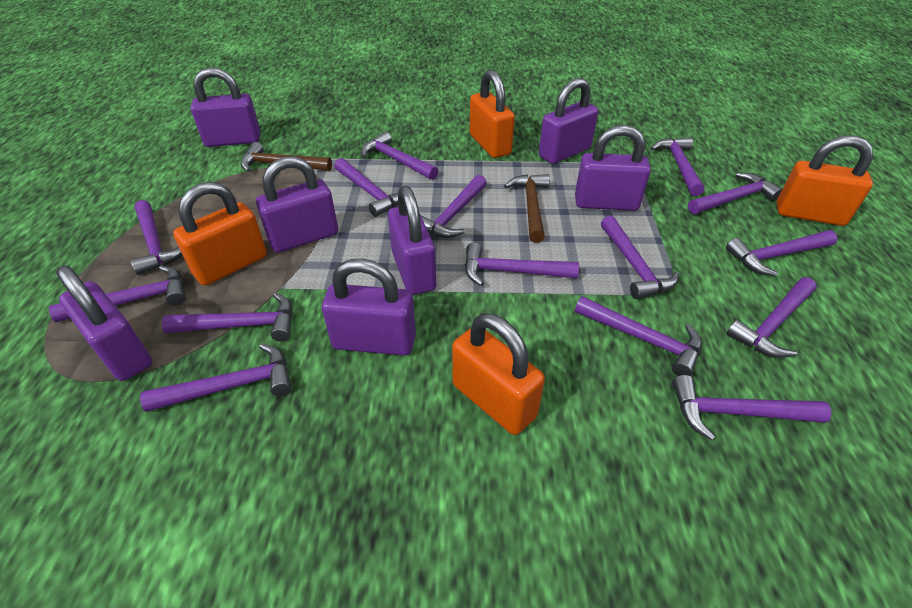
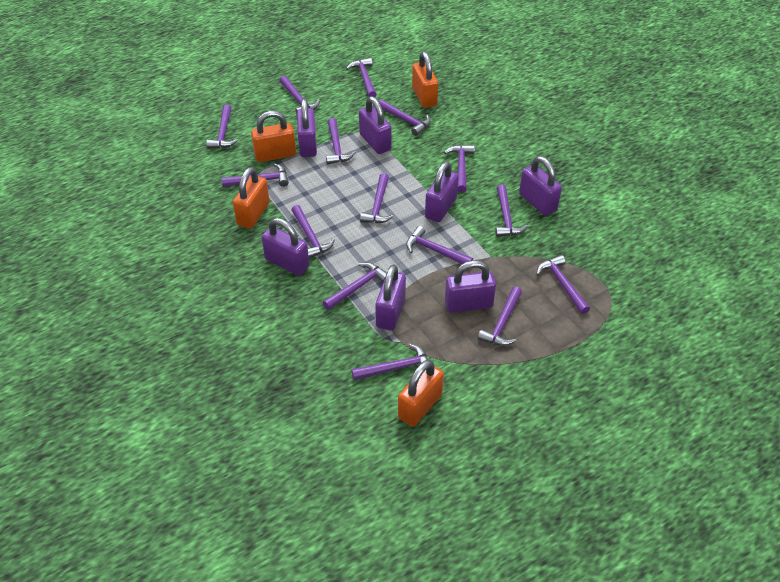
brown hammer: [241,142,332,172] [504,174,550,243] = 2 -> none = 0

